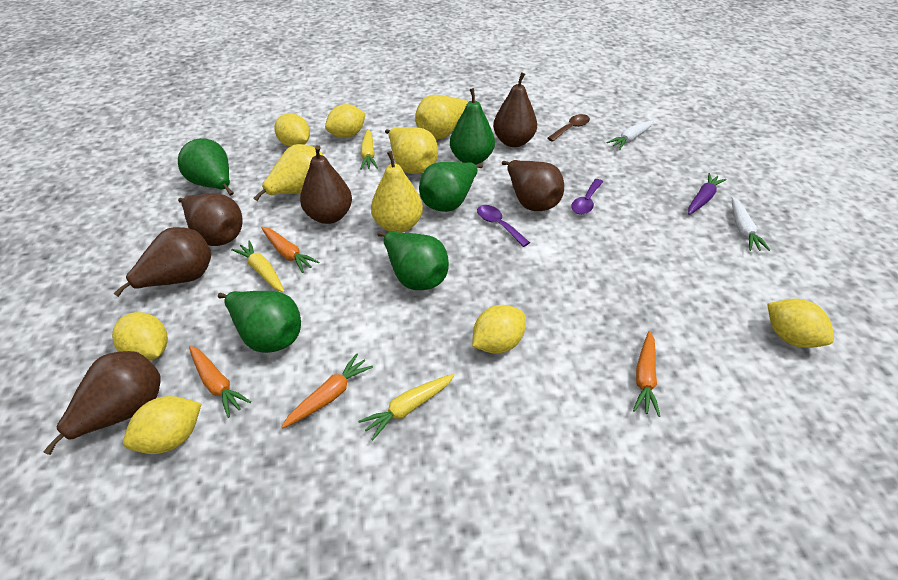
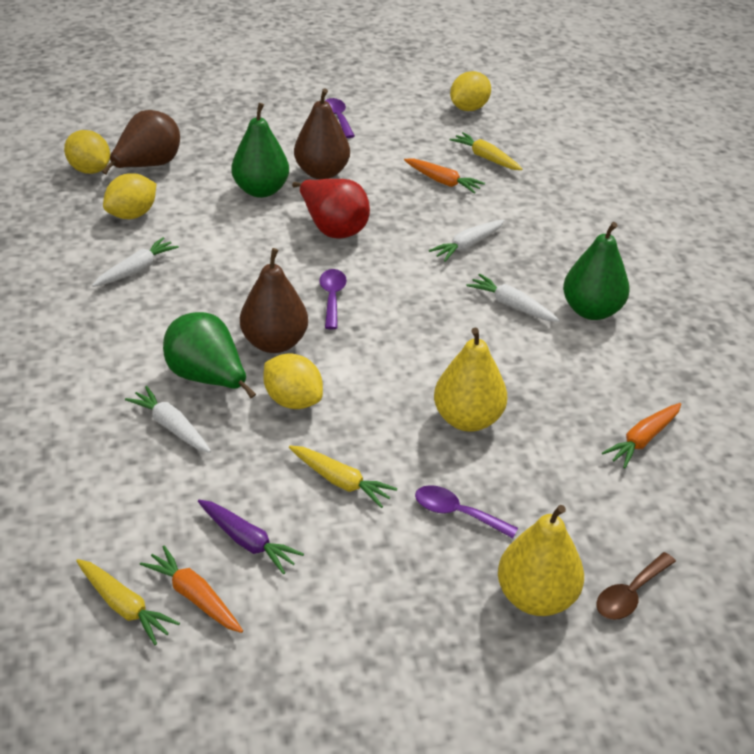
brown pear: [43,351,160,455] [114,227,211,297] [178,194,243,246] [300,145,352,224] [493,72,537,147] [502,160,564,211] = 6 -> [102,110,180,175] [240,248,308,353] [294,89,350,179] = 3
green pear: [178,138,234,196] [218,291,301,353] [377,231,449,290] [419,162,483,212] [450,88,495,165] = 5 -> [163,312,256,398] [231,103,289,198] [563,222,630,320] = 3
orange carrot: [189,346,251,418] [261,227,319,273] [281,354,373,428] [633,331,660,417] = 4 -> [140,546,243,633] [404,158,485,194] [602,403,681,468] = 3
purple spoon: [477,205,530,247] [572,179,603,215] = 2 -> [319,269,347,329] [325,98,355,138] [415,485,518,538] = 3
red pear: none = 0 -> [292,179,370,239] = 1
white carrot: [606,120,654,150] [732,197,770,251] = 2 -> [92,237,179,287] [125,386,211,453] [429,220,505,262] [466,274,560,322] = 4
yellow lemon: [112,312,168,361] [123,396,202,454] [274,113,310,147] [325,104,366,138] [472,305,526,354] [767,299,834,348] = 6 -> [64,130,110,174] [103,173,156,219] [263,353,323,409] [450,71,491,111] = 4
yellow pear: [253,144,324,201] [371,151,423,233] [385,127,438,174] [415,95,468,139] = 4 -> [434,328,507,432] [498,505,584,616] = 2

